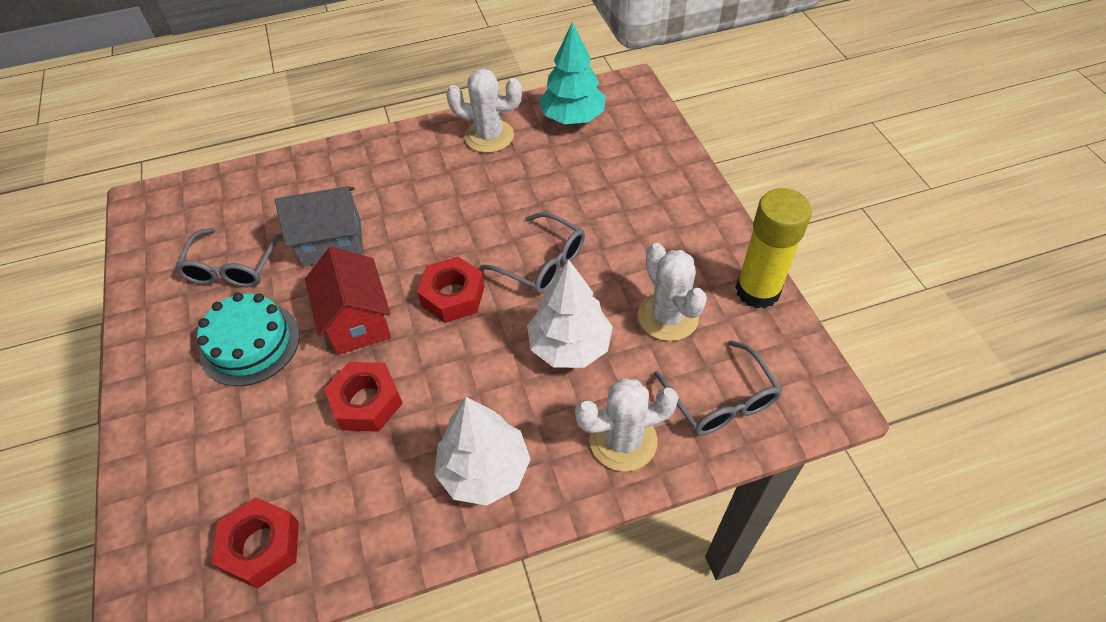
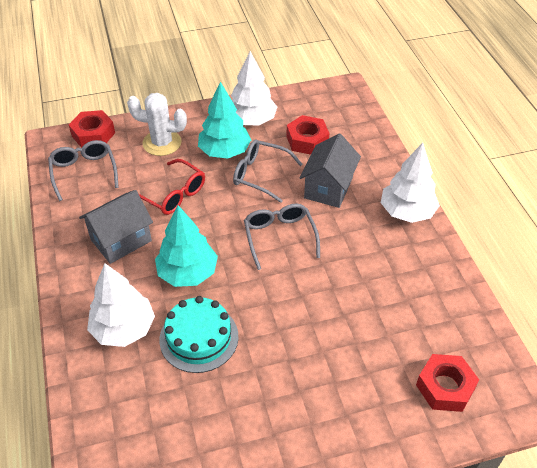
grey house: [275,186,363,266] = 1 -> [79,190,153,264] [299,133,361,208] = 2
red glasses: none = 0 -> [139,159,205,215] = 1
red house: [305,247,391,355] = 1 -> none = 0
turquoise tree: [539,22,605,124] = 1 -> [155,205,218,287] [198,82,251,159] = 2
white cactus: [446,69,522,153] [575,378,679,472] [638,243,707,341] = 3 -> [127,93,187,156] = 1
white tree: [434,397,531,506] [527,259,613,368] = 2 -> [87,263,155,347] [231,51,277,126] [381,143,440,223] = 3
yellow glue stick: [735,188,812,309] = 1 -> none = 0

